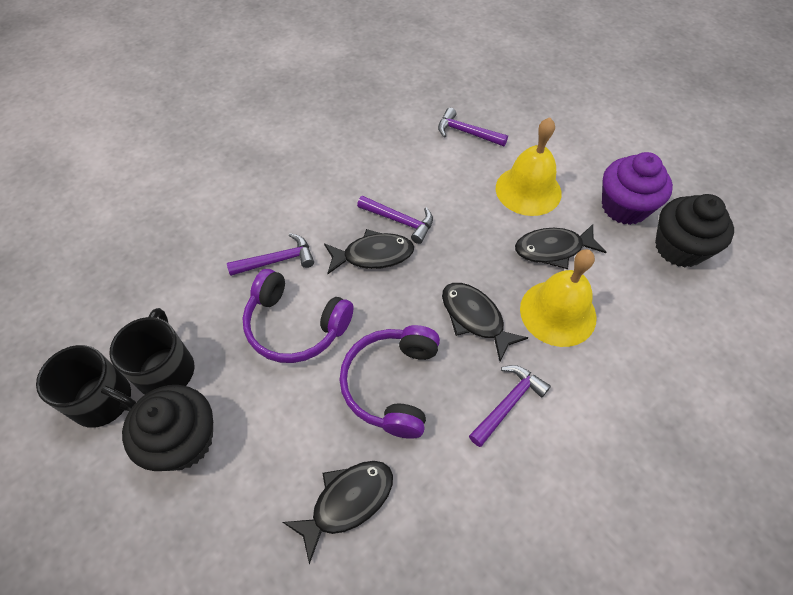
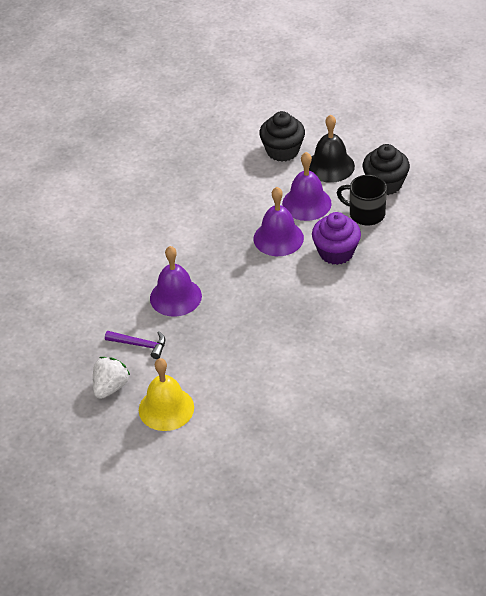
black bell: none = 0 -> [309,115,355,183] = 1
black fish: [283,461,393,564] [324,229,414,274] [442,283,528,361] [515,224,606,269] = 4 -> none = 0
black mug: [36,345,136,428] [109,308,194,395] = 2 -> [337,175,387,225] = 1
purple bell: none = 0 -> [150,246,202,317] [254,187,304,256] [282,152,332,221] = 3
purple hammer: [227,233,314,276] [357,196,433,244] [438,108,508,146] [469,365,551,447] = 4 -> [105,331,165,359] = 1
purple headphones: [242,269,354,363] [340,325,440,439] = 2 -> none = 0
white strawberry: none = 0 -> [93,357,130,399] = 1
yellow bell: [496,117,562,216] [520,249,596,347] = 2 -> [139,358,194,431] = 1

